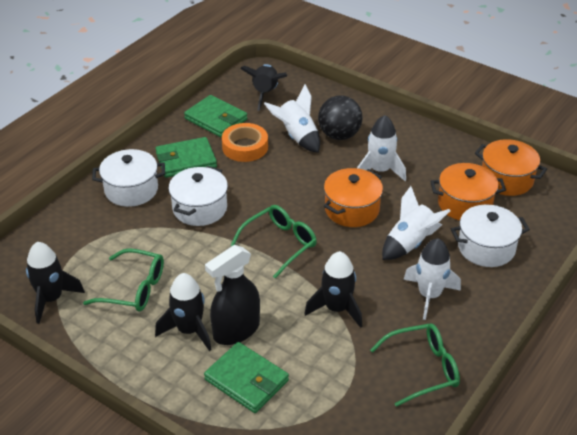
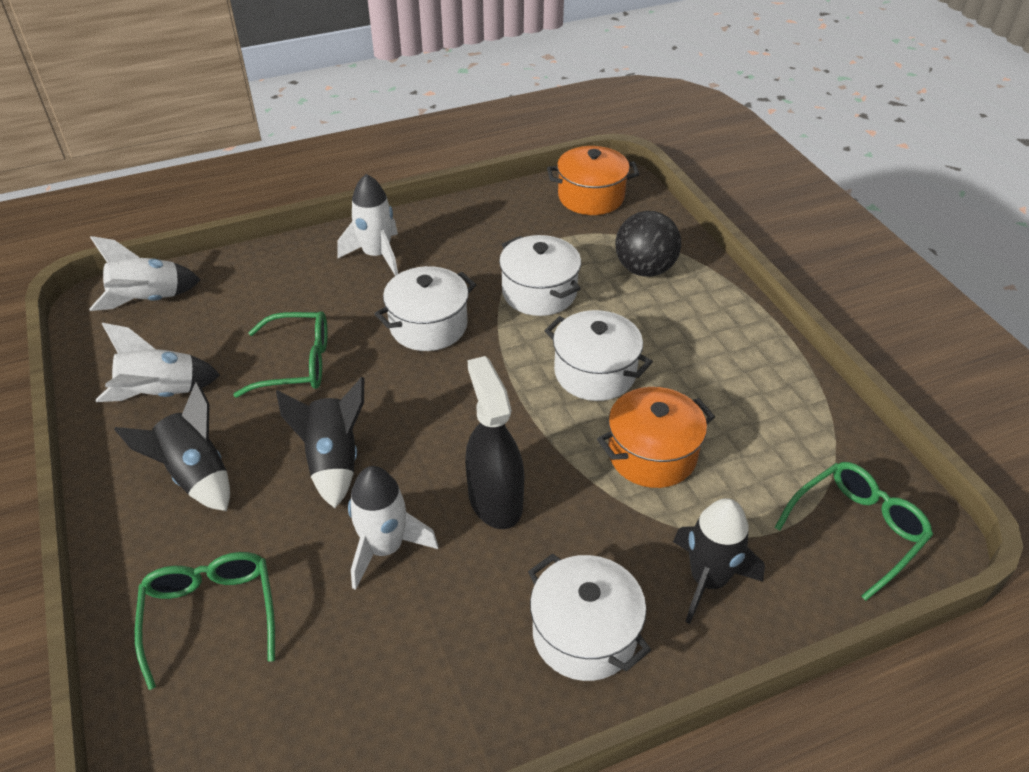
black rocket: [26,242,85,324] [155,273,212,351] [240,64,287,111] [304,251,362,328] = 4 -> [114,382,230,511] [276,377,364,508] [673,498,765,624] = 3
green wallet: [155,137,217,178] [184,95,247,138] [204,342,289,413] = 3 -> none = 0
orange pot: [324,168,383,227] [430,163,506,221] [475,139,547,196] = 3 -> [547,146,639,215] [597,387,715,488] = 2
orange tape: [222,123,268,162] = 1 -> none = 0
white pot: [92,149,165,207] [169,166,228,226] [451,204,530,267] = 3 -> [374,266,476,351] [499,235,581,316] [528,553,651,681] [545,310,653,401] = 4

